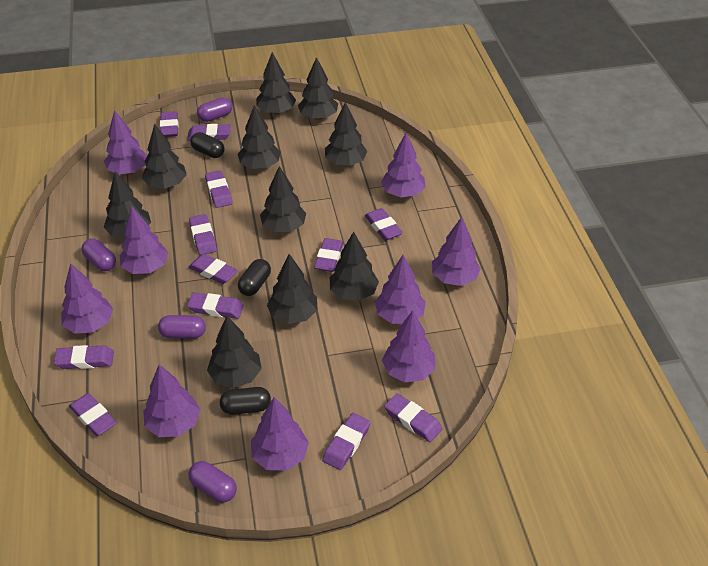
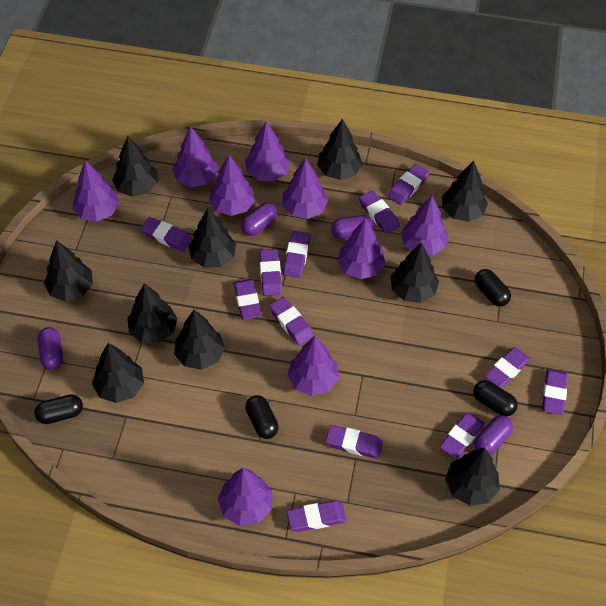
black capsule: [190,132,224,158] [220,387,271,415] [238,259,271,296] = 3 -> [35,394,83,424] [245,395,279,439] [473,380,518,416] [475,269,511,306] = 4

